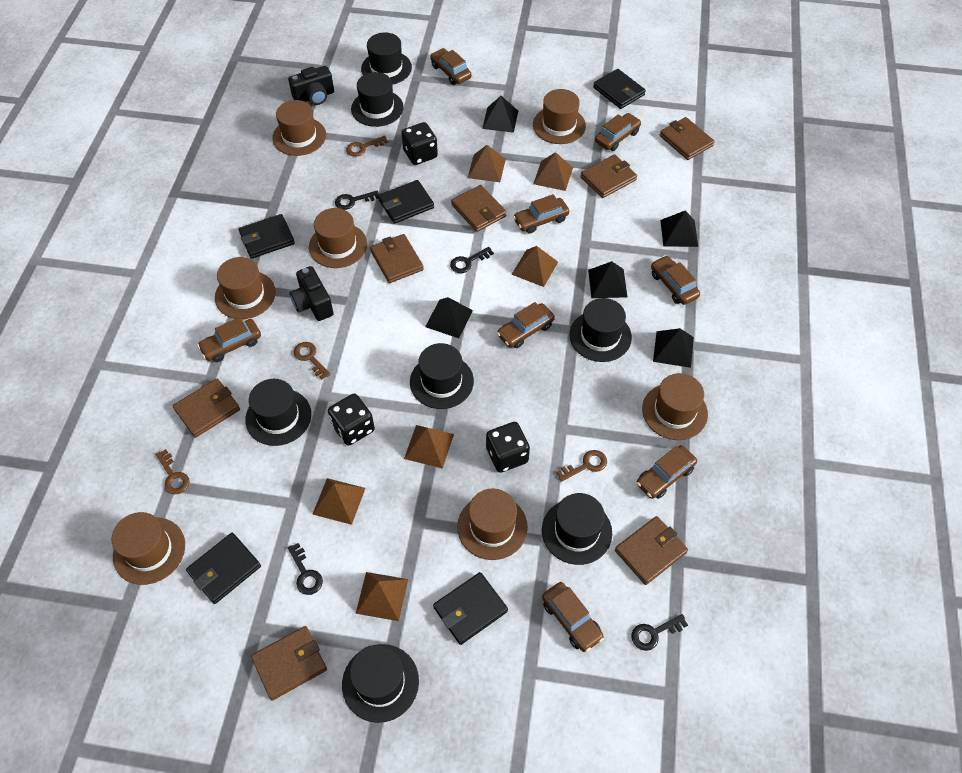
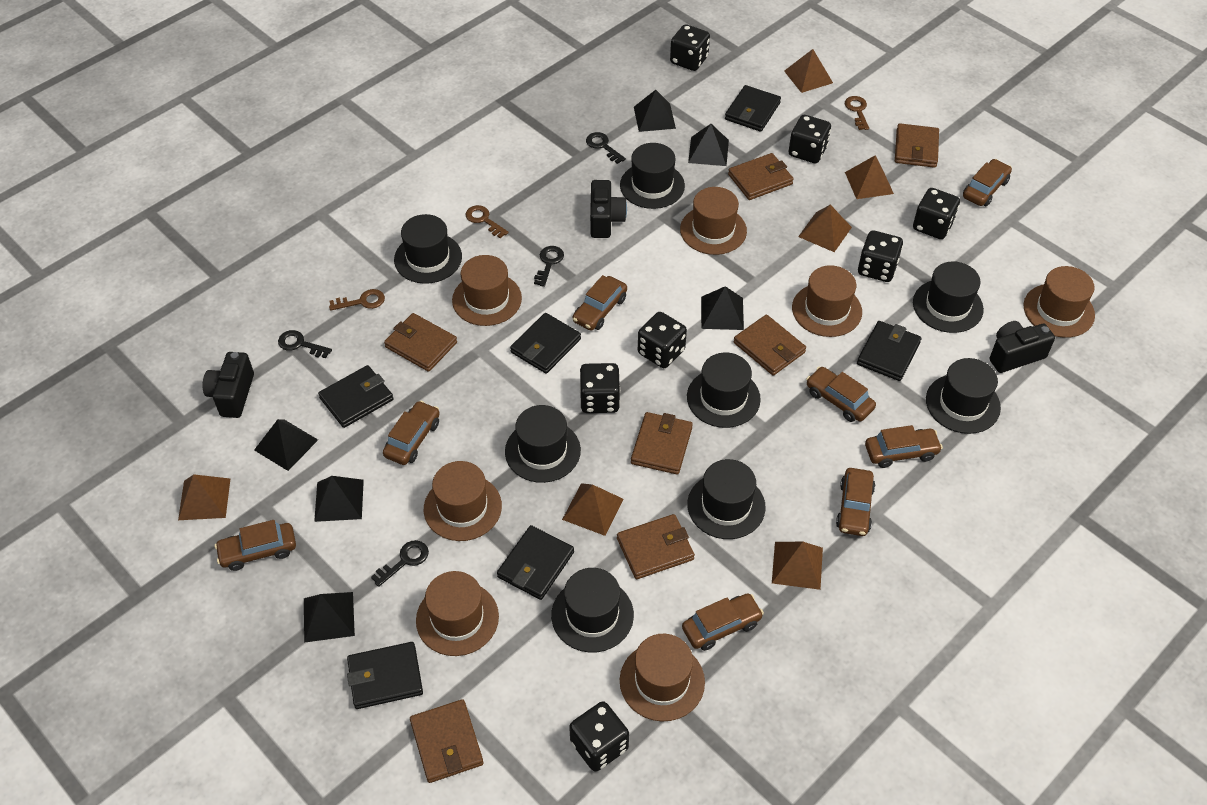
black camera: [288,66,334,105] [290,266,334,321] = 2 -> [203,352,254,418] [590,180,627,238] [990,321,1055,373] = 3
black dice: [328,394,375,446] [401,122,438,165] [486,422,530,473] = 3 -> [569,701,629,772] [580,363,620,413] [638,312,687,368] [670,24,710,71] [789,115,831,163] [858,230,903,282] [913,188,960,239] = 7
black hat: [245,379,311,446] [342,644,419,723] [351,72,404,127] [361,32,412,85] [410,343,474,409] [542,493,612,565] [569,298,632,362] = 7 -> [394,214,462,284] [505,405,581,483] [551,568,634,653] [620,143,685,209] [687,352,761,428] [687,459,766,539] [913,261,984,333] [926,358,1001,434] = 8
black pyramid: [425,297,473,338] [482,96,518,133] [588,261,627,298] [653,328,694,368] [660,210,698,247] = 5 -> [254,419,318,471] [304,592,355,643] [314,476,364,522] [634,90,676,132] [688,124,729,166] [701,286,744,330] = 6
black wallet: [186,533,261,604] [239,214,295,259] [378,180,434,224] [433,572,508,645] [593,69,646,109] = 5 -> [318,365,394,428] [347,642,423,709] [497,525,574,600] [510,313,581,374] [725,85,781,132] [857,321,921,381] = 6
brown key: [156,449,190,494] [294,342,331,379] [346,136,388,157] [556,450,607,482] = 4 -> [329,289,385,311] [466,205,509,238] [845,96,869,130] = 3

